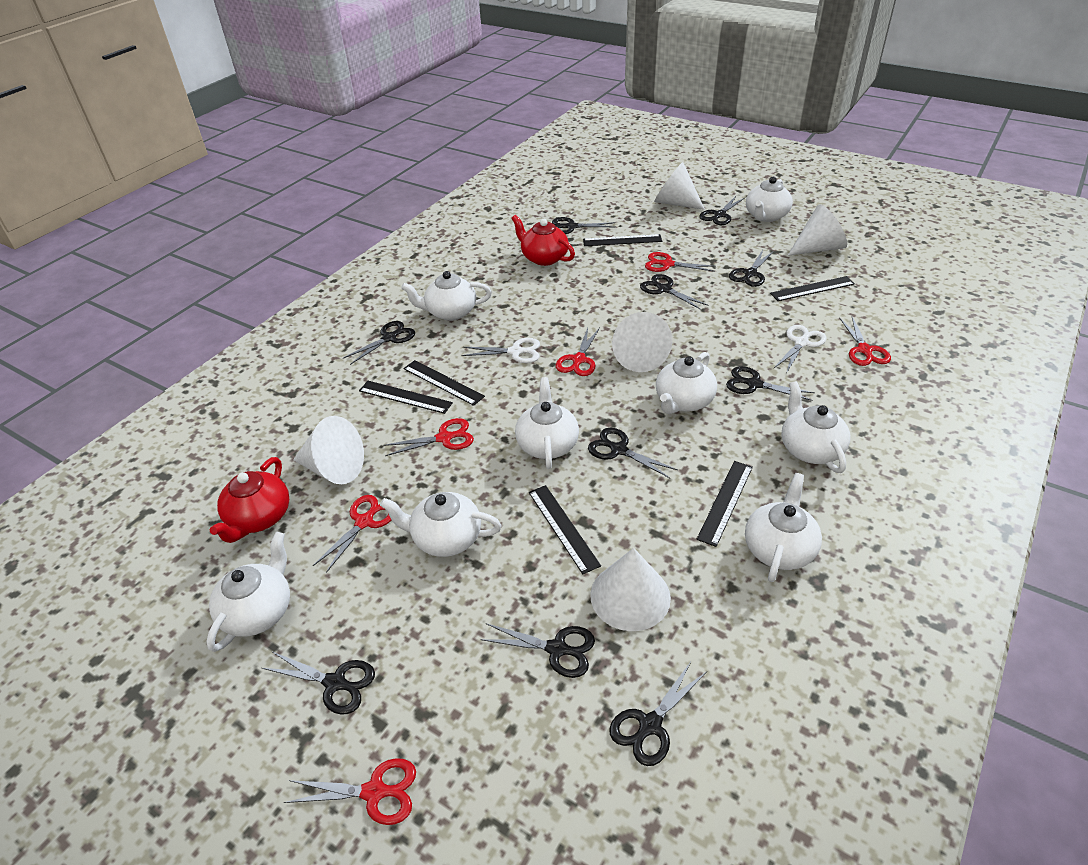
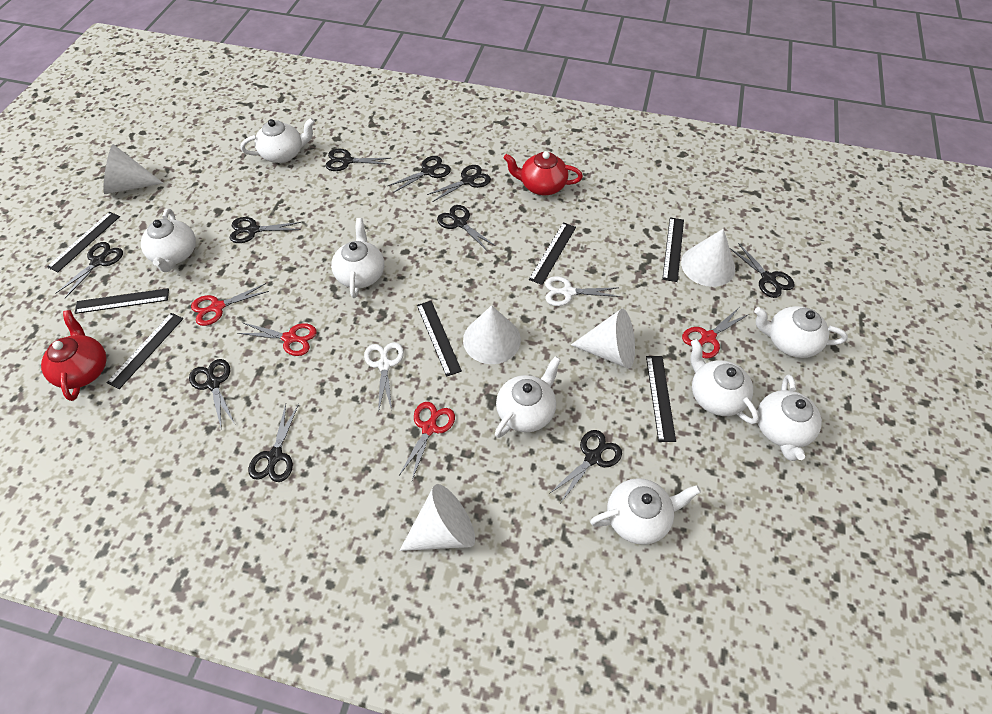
black ruler: [359,381,453,414] [403,360,485,406] [529,485,601,574] [583,234,662,246] [697,461,753,547] [770,276,855,301] = 6 -> [47,212,120,273] [75,288,169,314] [106,313,184,389] [417,301,462,377] [529,222,576,285] [646,356,676,442] [662,217,684,282] = 7
red scissors: [284,758,416,825] [313,495,392,573] [383,418,474,456] [556,328,600,376] [645,252,716,272] [839,317,891,366] = 6 -> [191,283,269,326] [238,323,317,356] [399,402,455,480] [682,308,749,359] = 4

